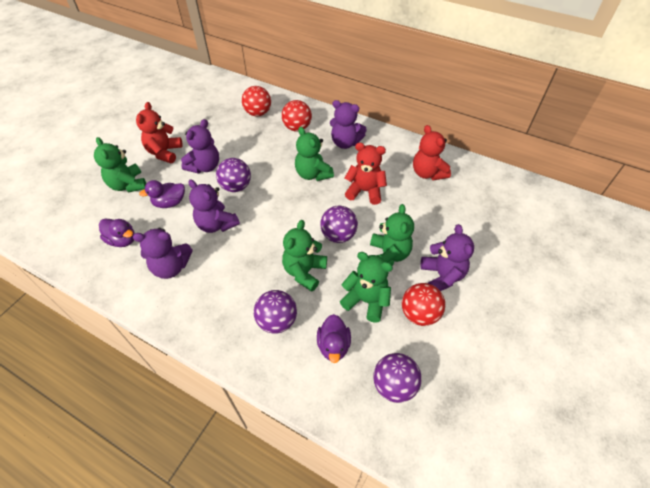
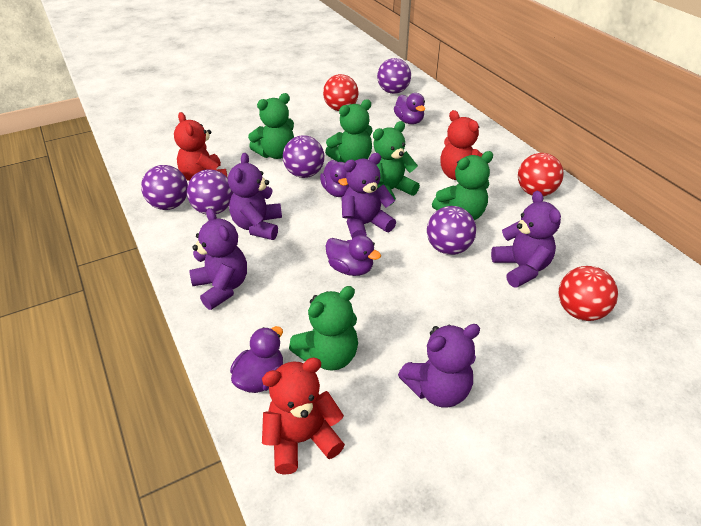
purple ball: [216,158,251,192] [254,290,297,334] [320,206,358,243] [373,353,422,403] = 4 -> [141,165,188,210] [187,169,233,214] [283,135,324,178] [377,58,411,94] [427,206,476,255] = 5
purple duck: [99,219,135,247] [139,180,185,208] [317,314,351,363] = 3 -> [230,326,283,393] [320,160,350,197] [325,235,381,276] [394,93,425,124] = 4

